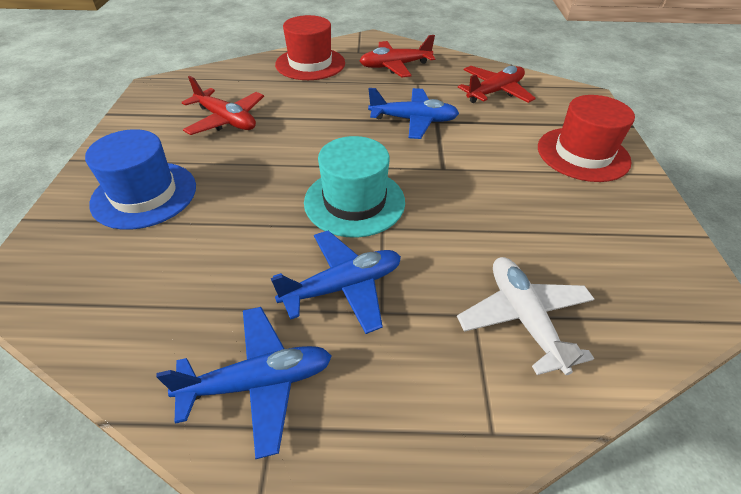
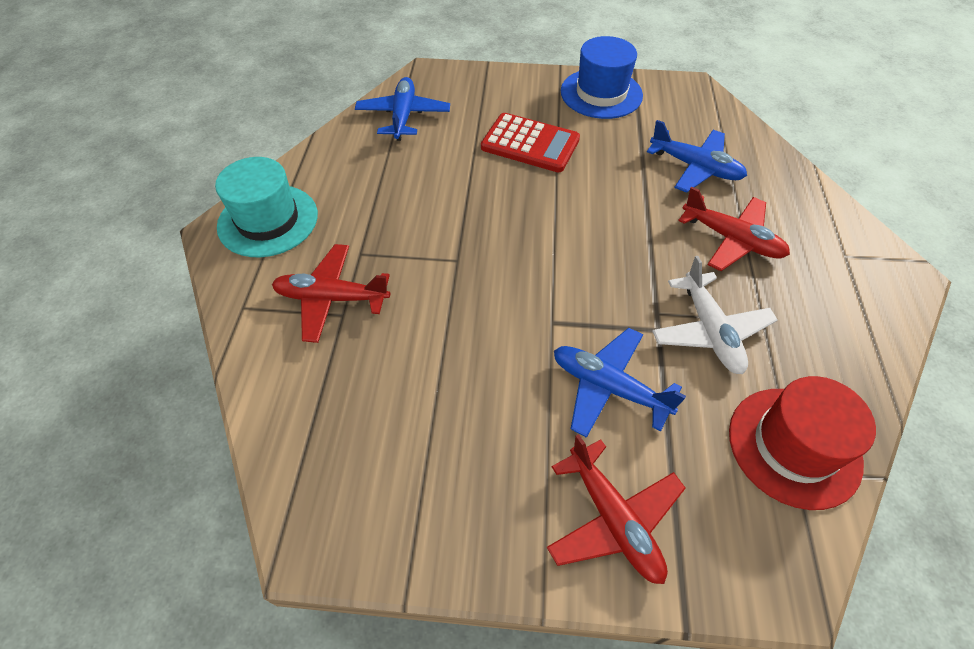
red calculator: none = 0 -> [481,113,580,172] = 1
red hat: [275,15,345,80] [538,95,635,182] = 2 -> [729,376,876,510] = 1

